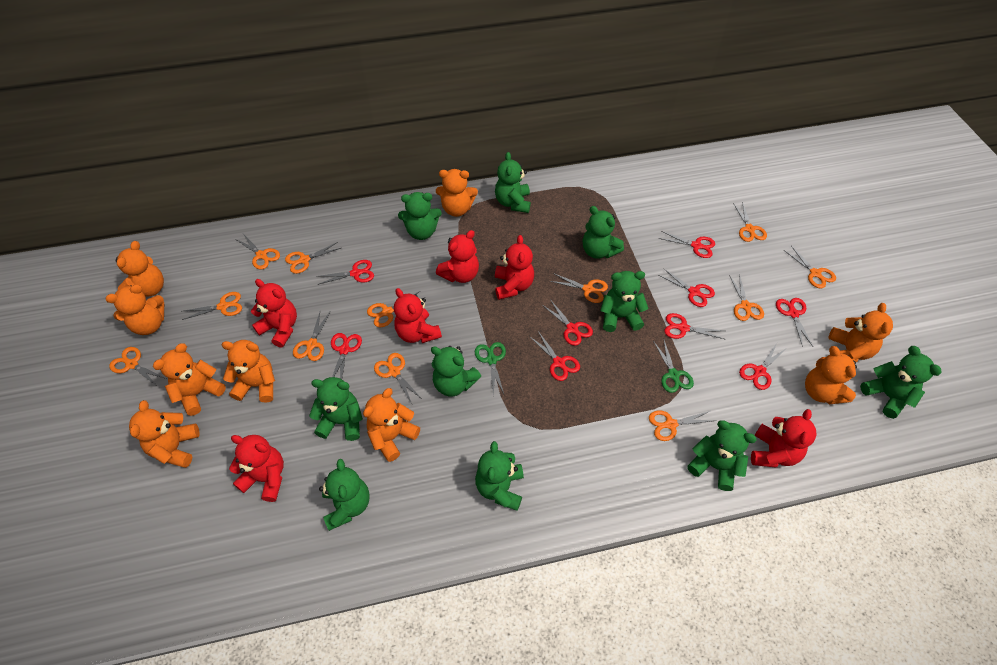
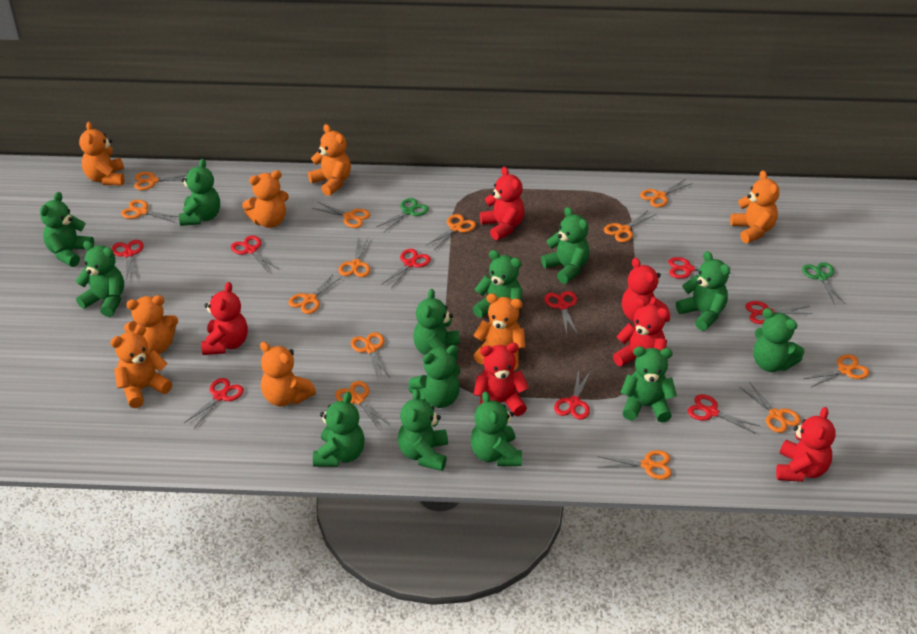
green teddy bear: [309,377,363,441] [319,459,370,531] [398,192,442,240] [431,346,481,397] [475,441,524,511] [495,152,531,213] [583,206,624,259] [600,271,649,332] [687,420,757,491] [860,346,942,419] = 10 -> [40,192,94,267] [76,241,124,317] [179,159,220,226] [313,392,365,467] [398,389,448,471] [408,345,461,408] [413,289,460,361] [470,391,522,466] [473,250,522,318] [541,207,590,284] [620,347,677,423] [676,251,730,331] [753,308,805,372] = 13
orange scissors: [109,347,166,387] [182,292,242,320] [235,234,280,270] [285,242,341,274] [293,312,330,361] [367,291,425,328] [374,353,422,404] [550,273,608,303] [649,411,716,441] [729,274,764,321] [733,201,767,242] [784,246,836,289] = 12 -> [121,200,179,223] [134,172,187,190] [288,273,342,314] [312,202,370,228] [335,381,390,429] [338,238,370,277] [351,332,390,380] [425,214,476,250] [598,450,672,479] [604,210,656,242] [640,179,693,207] [740,382,801,433] [804,354,870,388] = 13
orange teddy bear: [105,285,164,335] [115,241,164,297] [129,400,199,468] [153,343,226,416] [222,340,275,403] [363,388,420,462] [436,169,478,217] [805,346,857,404] [828,303,893,362] = 9 -> [79,122,125,185] [110,325,172,408] [124,295,178,354] [242,170,289,228] [260,342,316,407] [308,124,351,196] [473,293,525,370] [730,170,779,243] = 8

